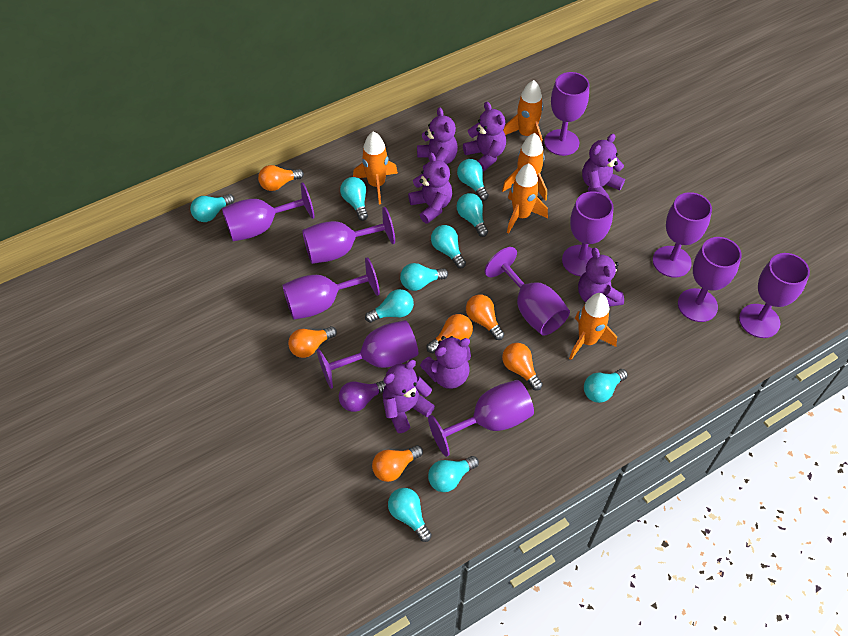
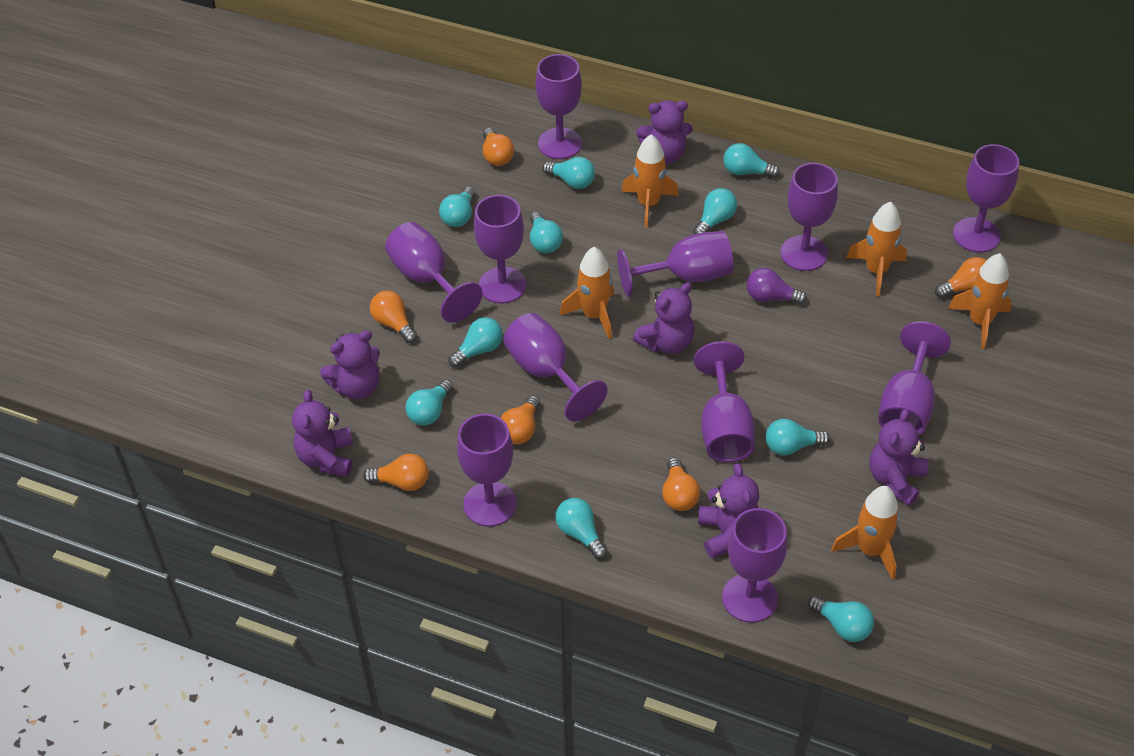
purple teddy bear: [383,360,435,433] [408,153,453,224] [417,108,458,169] [420,336,471,389] [463,102,506,172] [578,248,624,307] [582,134,625,197] = 7 -> [292,390,353,477] [320,330,380,399] [633,282,694,354] [636,100,693,164] [698,463,759,558] [869,409,929,506] = 6

